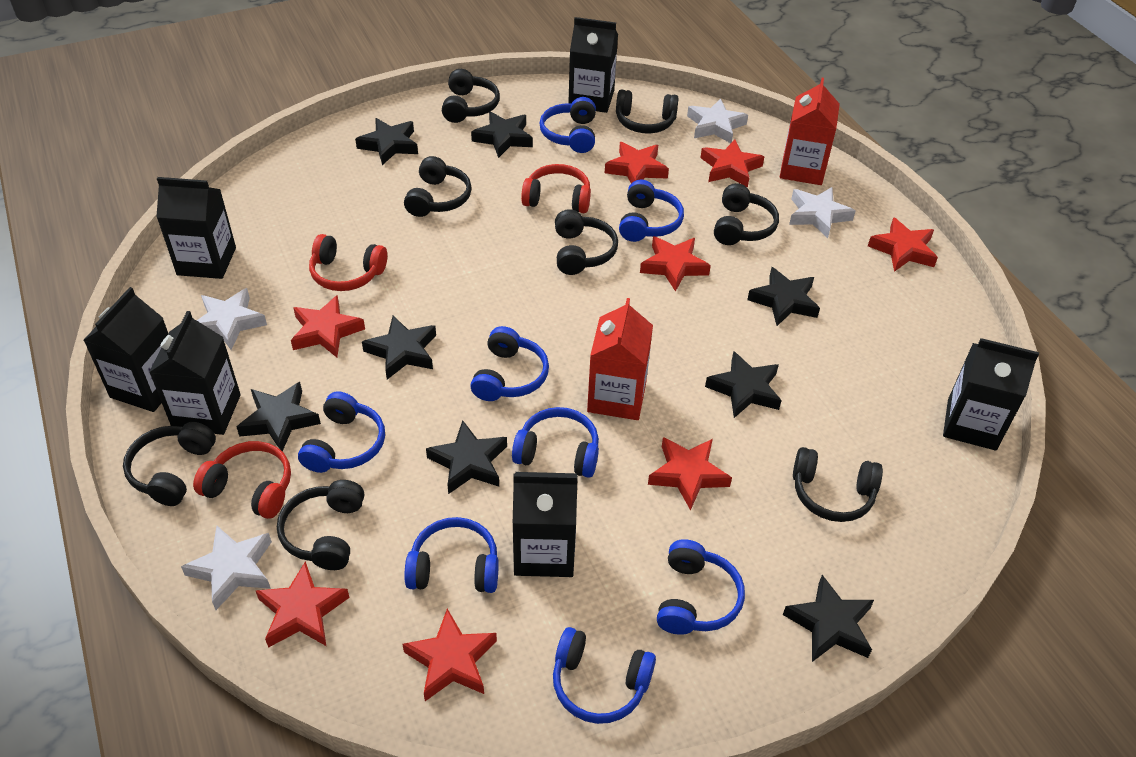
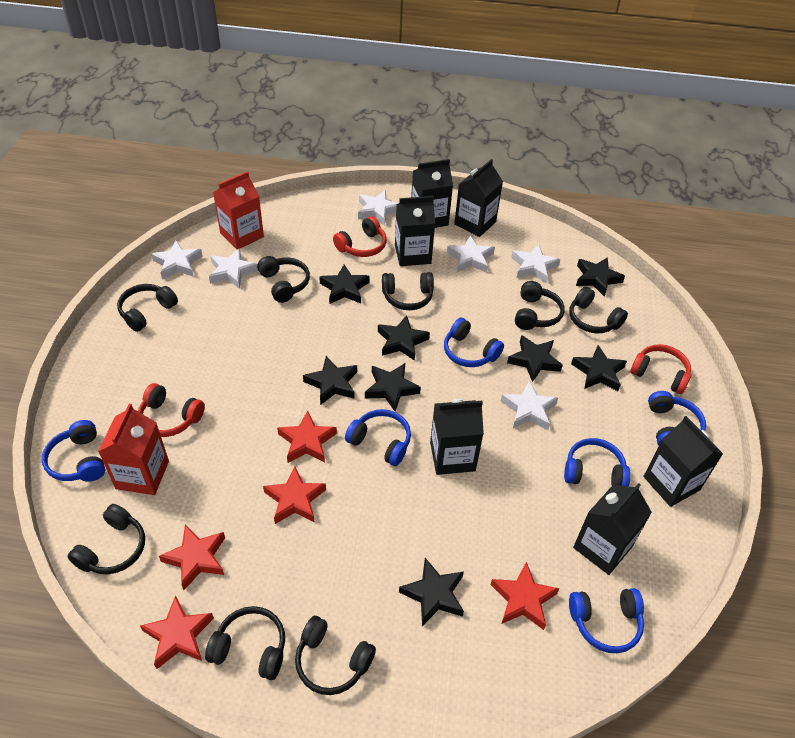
blue headphones: [298,391,385,473] [405,517,499,593] [471,326,549,401] [512,407,599,478] [540,97,596,153] [553,627,656,724] [619,180,684,242] [657,539,745,635] = 8 -> [42,420,105,482] [345,409,411,466] [444,318,504,367] [564,438,631,486] [569,588,644,653] [648,391,706,446] = 6
red star: [256,561,350,648] [291,295,365,357] [402,609,497,701] [605,142,669,183] [640,236,711,292] [648,437,732,511] [700,140,764,188] [868,217,938,272] = 8 -> [140,595,214,669] [159,524,225,590] [263,466,326,524] [277,411,337,463] [491,562,560,630] = 5
white star: [181,525,272,610] [197,288,267,350] [687,98,748,143] [789,187,855,238] = 4 -> [151,240,203,280] [209,248,258,289] [358,190,398,226] [447,236,495,273] [501,381,558,430] [511,244,560,283] = 6

